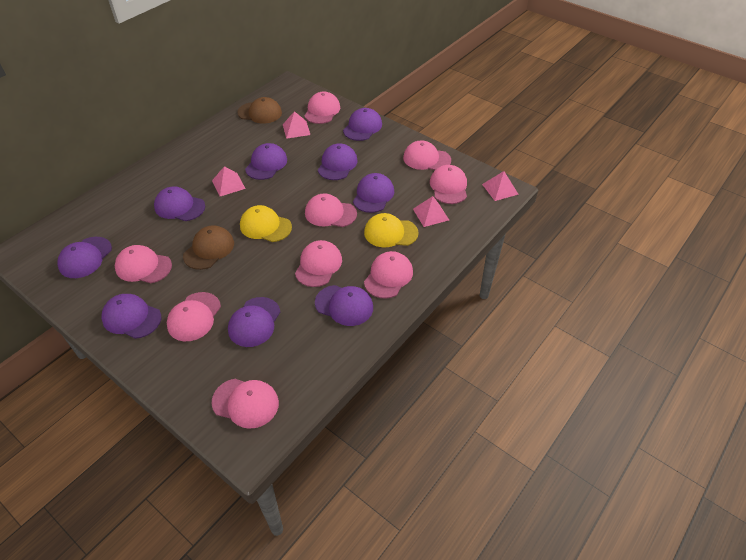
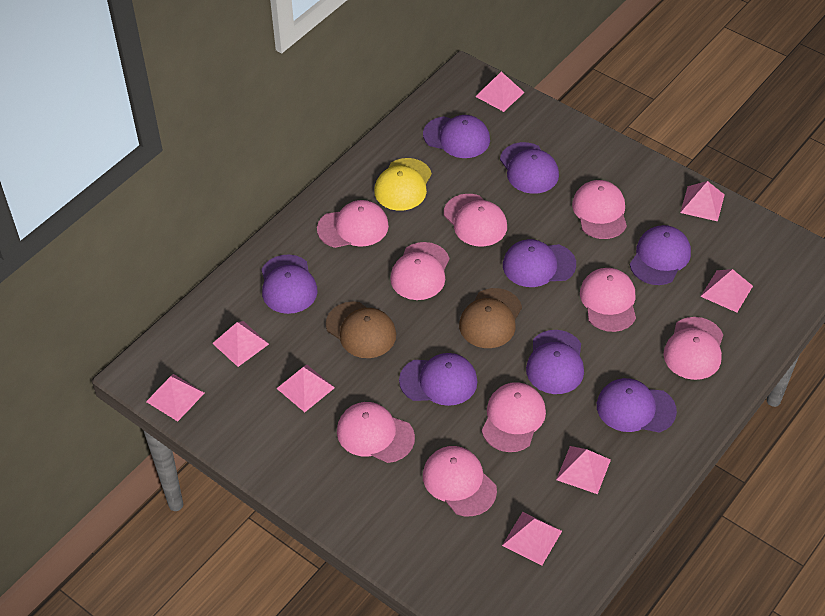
pink pyramid: [212,166,246,196] [283,111,310,139] [413,196,449,227] [482,171,519,201] = 4 -> [146,374,204,421] [212,321,269,367] [276,364,335,412] [475,72,525,112] [502,512,562,566] [556,446,611,494] [680,181,724,221] [700,269,753,312] = 8
purple cap: [57,237,112,278] [101,294,161,339] [154,186,205,221] [228,297,280,347] [245,143,287,180] [315,285,373,326] [318,143,358,180] [343,108,382,141] [353,173,395,213] = 9 -> [261,254,318,314] [399,353,477,406] [423,115,490,158] [500,142,559,194] [503,239,576,287] [526,330,584,394] [597,378,677,433] [630,225,691,285] = 8
yellow cap: [240,205,292,242] [364,213,419,248] = 2 -> [374,158,432,211] = 1

